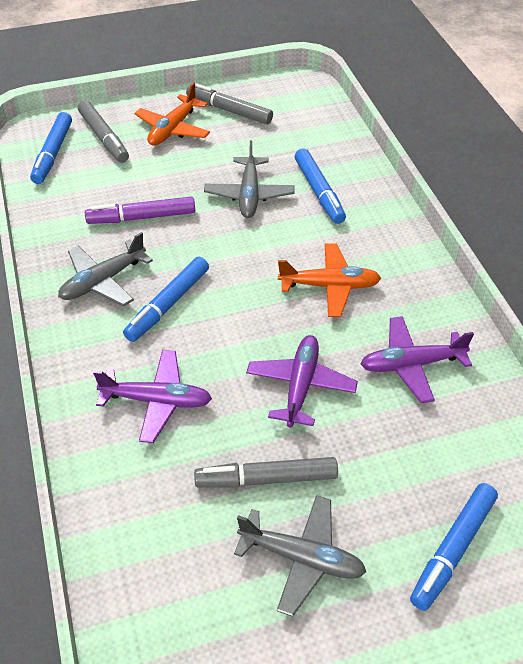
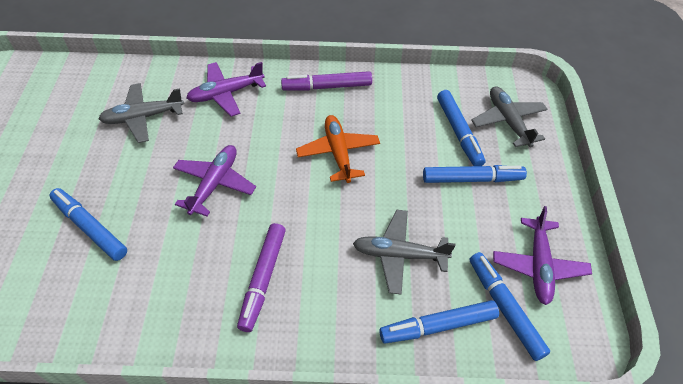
blue marker: [30,112,72,184] [123,257,209,342] [295,148,346,224] [410,483,498,611] = 4 -> [49,188,127,261] [379,300,499,344] [423,165,527,183] [437,90,485,166] [469,252,550,361] = 5
grey marker: [78,100,129,163] [186,83,273,124] [194,457,338,488] = 3 -> none = 0
orange plane: [134,82,210,146] [278,244,381,317] = 2 -> [296,115,380,183] = 1
purple marker: [85,196,195,224] = 1 -> [237,223,286,332] [281,71,372,91] = 2

